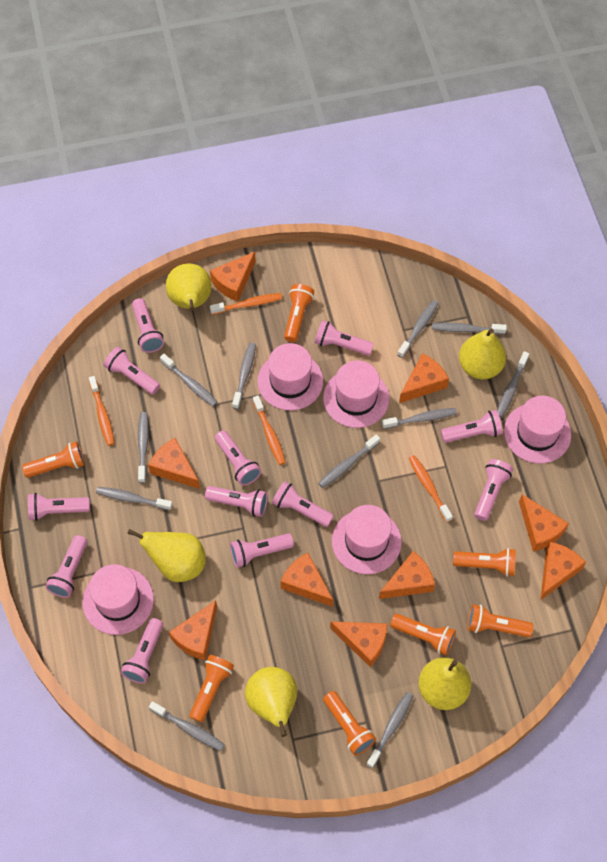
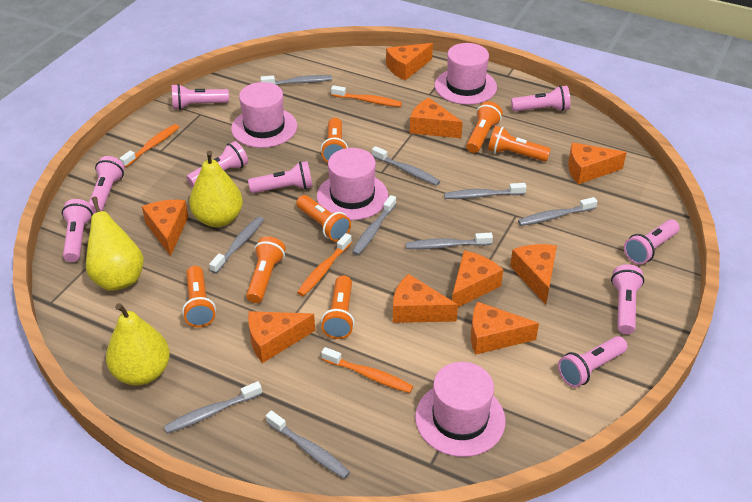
grey toothbrush: [96,487,173,511] [138,412,149,483] [149,701,225,751] [160,354,217,406] [232,342,256,409] [318,434,380,488] [366,692,413,768] [382,408,457,429] [397,300,439,358] [432,323,507,334] [497,351,529,418] = 11 -> [164,381,262,434] [209,216,264,274] [260,75,332,85] [266,411,350,479] [352,195,396,255] [372,146,440,186] [406,233,493,249] [444,183,526,199] [518,197,597,226] = 9
pink flashlight: [28,493,90,521] [45,535,87,598] [104,347,160,395] [121,618,163,684] [132,298,164,353] [205,486,268,517] [215,430,261,486] [230,533,294,568] [272,481,334,527] [315,320,374,356] [441,410,503,443] [474,459,513,521] = 12 -> [62,199,93,262] [89,156,125,214] [172,84,229,110] [187,141,248,187] [248,161,313,193] [511,85,570,112] [558,336,627,387] [611,264,644,334] [624,219,680,265] = 9
pink hat: [83,564,154,635] [257,343,323,410] [323,360,389,428] [332,505,402,574] [504,396,571,464] = 5 -> [231,82,297,148] [317,148,388,220] [415,362,506,457] [435,43,497,105] = 4
yellow pear: [127,529,206,582] [166,263,212,311] [245,667,297,737] [418,657,471,710] [459,329,506,379] = 5 -> [86,197,144,291] [106,303,170,385] [189,150,243,227] = 3

